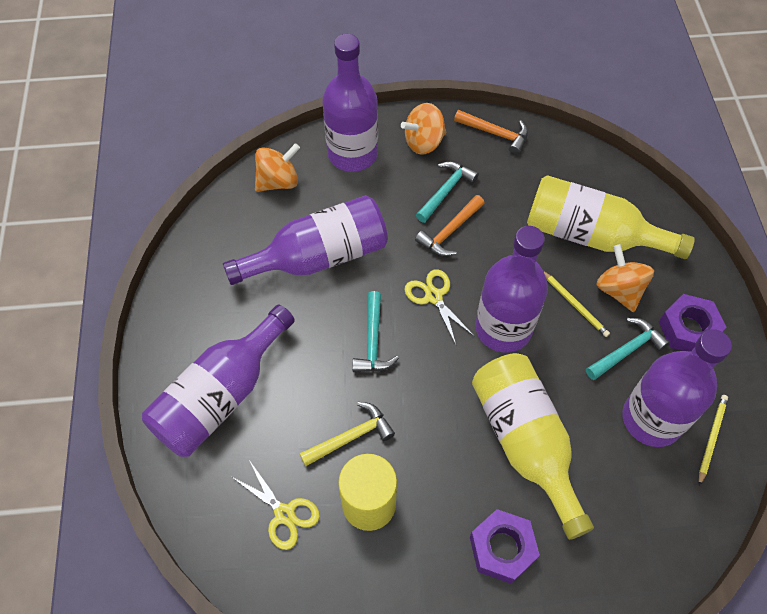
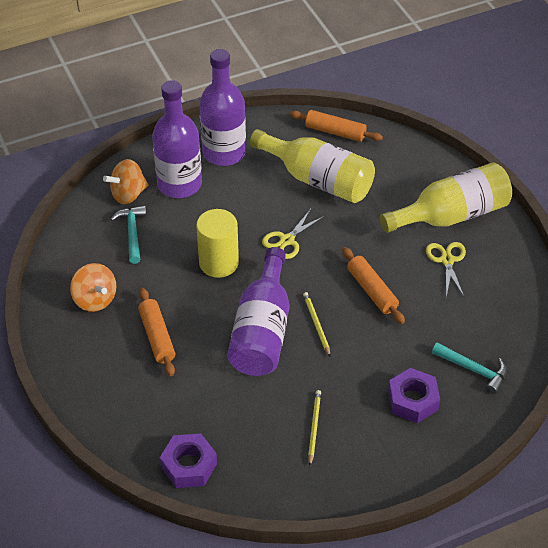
orange hammer: [415,195,485,256] [454,110,528,155] = 2 -> none = 0
orange rolling pin: none = 0 -> [138,288,175,376] [290,110,383,142] [342,247,405,324] = 3
orange spinning top: [255,143,300,192] [401,103,446,155] [596,244,654,312] = 3 -> [70,263,117,312] [103,159,149,204] = 2
purple bottle: [142,305,295,457] [223,195,388,285] [322,34,378,172] [475,226,548,353] [622,329,732,447] = 5 -> [152,80,202,198] [199,49,246,166] [227,247,289,376] = 3
turquoise hammer: [352,291,399,372] [416,161,479,223] [586,318,670,380] = 3 -> [111,205,146,264] [432,342,507,394] = 2
yellow hammer: [299,402,395,466] = 1 -> none = 0

